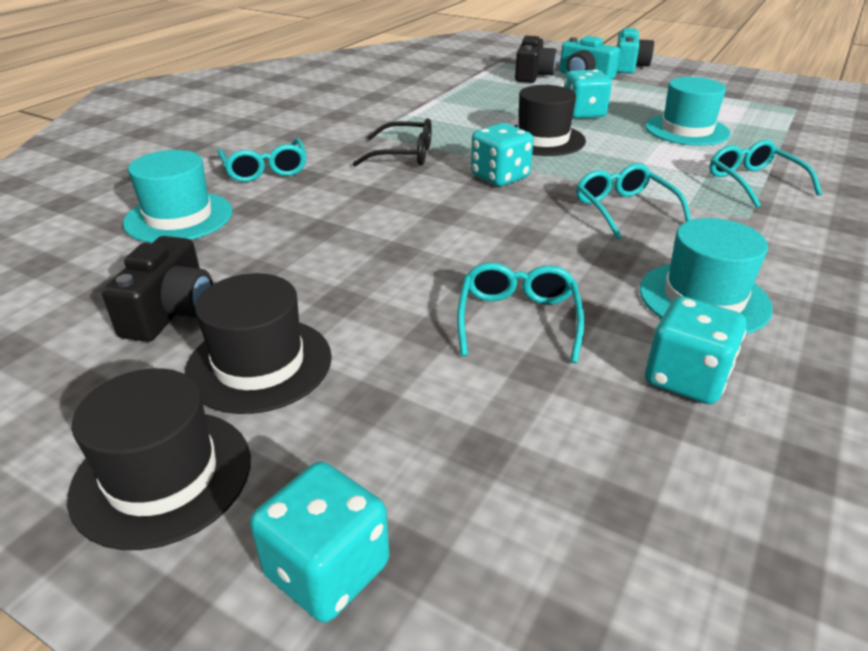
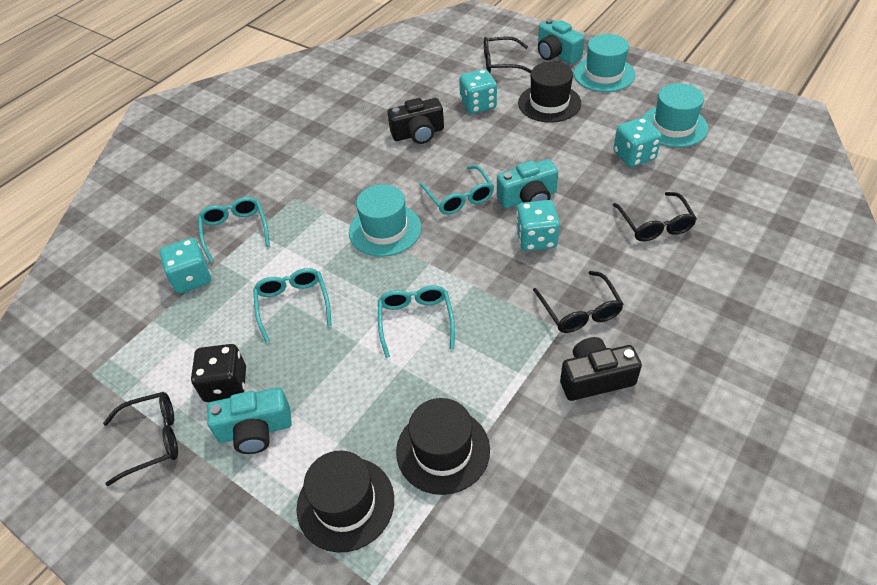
black dice: none = 0 -> [191,344,246,402] = 1
black glasses: [352,118,432,166] = 1 -> [103,392,178,486] [484,36,532,73] [533,271,624,333] [613,192,697,242] = 4
turquoise camera: [560,36,620,80] [617,28,654,73] = 2 -> [207,387,292,454] [497,159,558,208] [538,19,585,64] = 3

